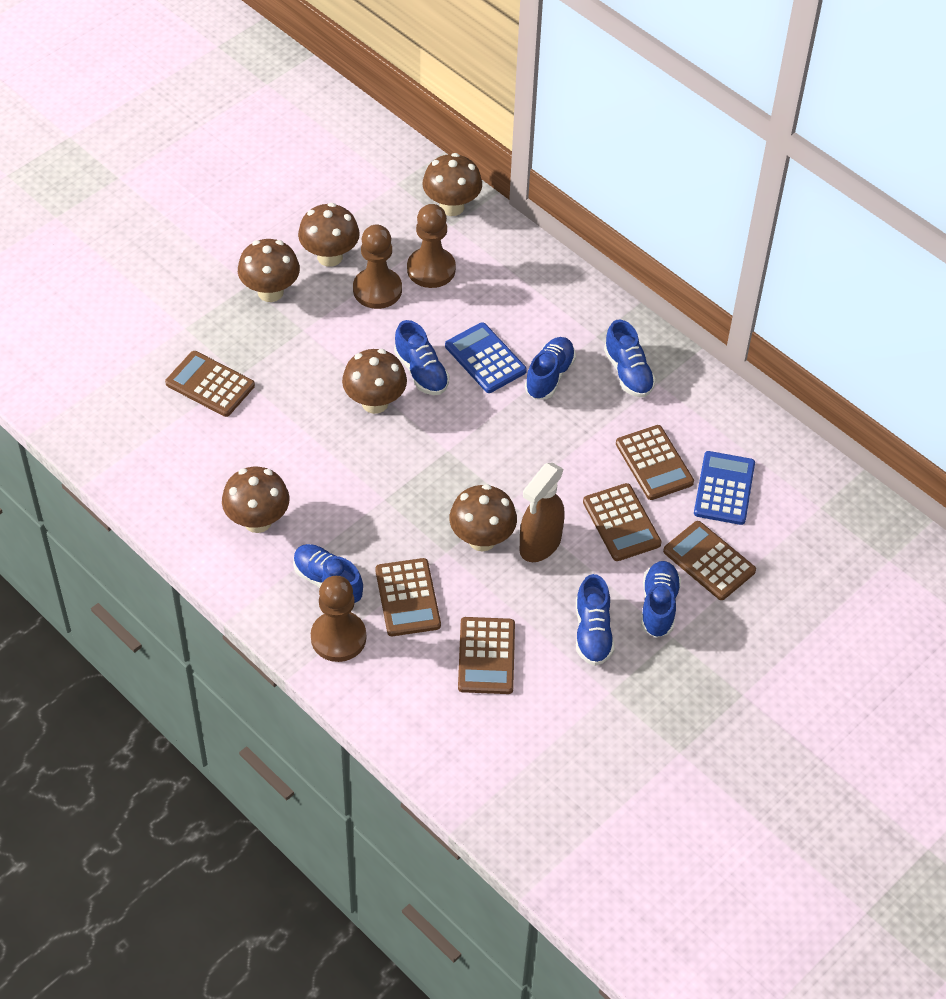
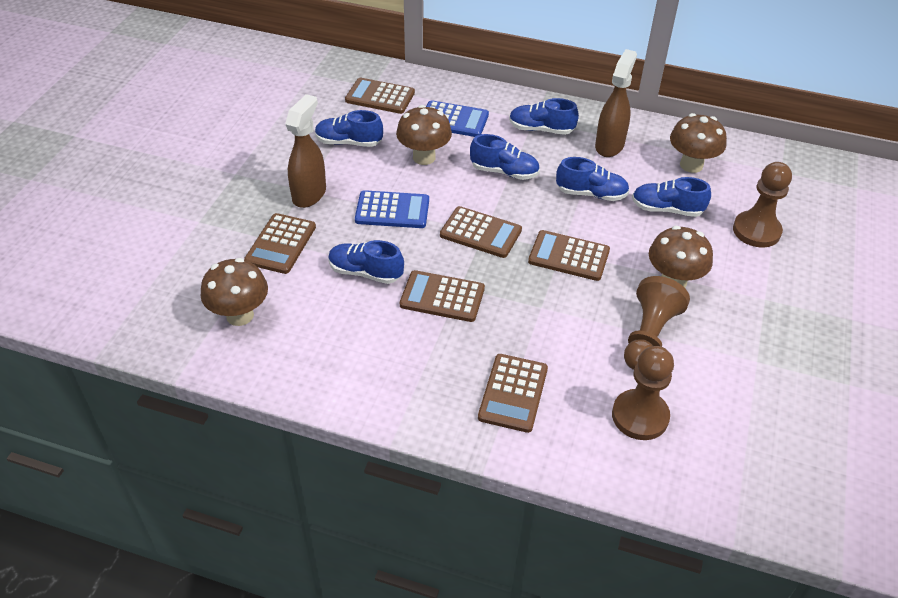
brown mushroom: [222,467,290,533] [238,239,300,302] [298,203,360,267] [342,349,407,414] [423,153,482,216] [449,484,517,552] = 6 -> [201,258,268,326] [396,105,452,165] [649,226,713,288] [670,113,727,173] = 4
brown spray bottle: [520,463,564,562] = 1 -> [285,94,326,208] [595,49,637,157] = 2

